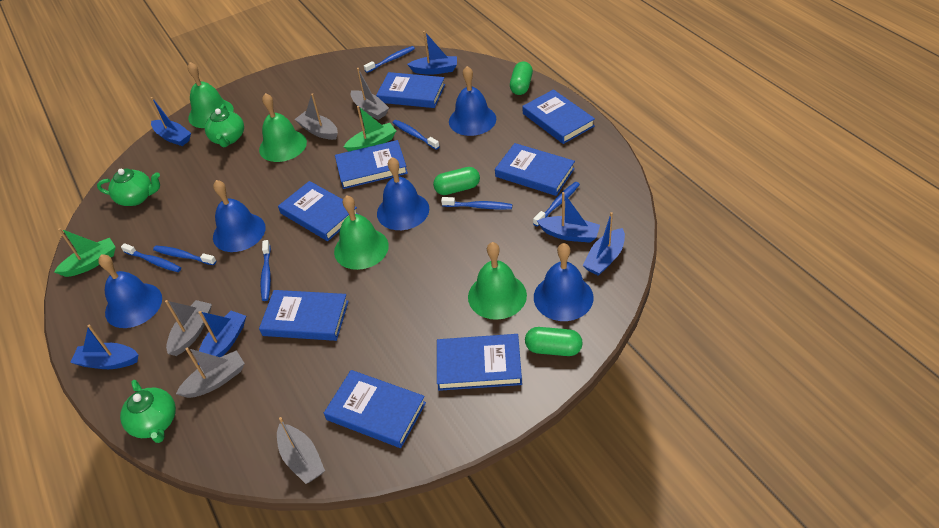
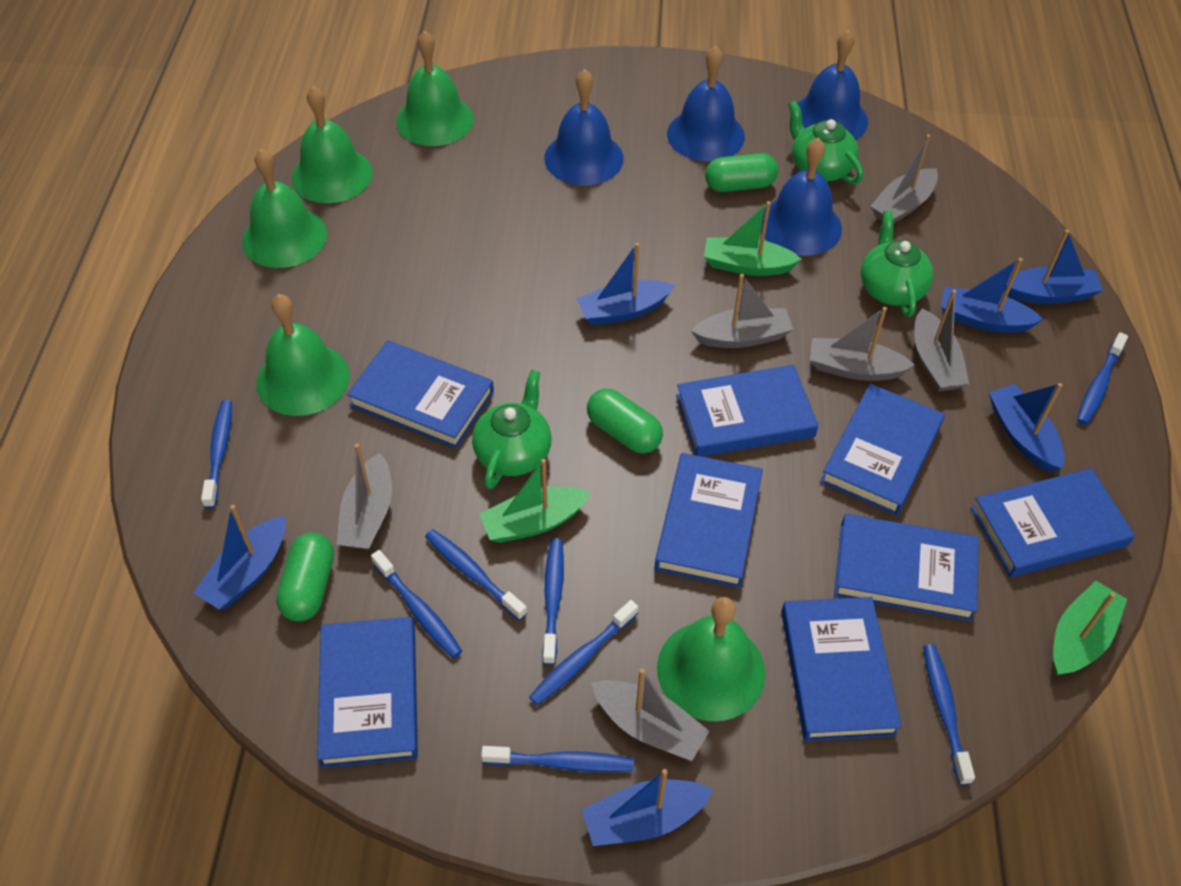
blue bell: [98,254,162,328] [213,180,266,252] [377,157,429,230] [449,66,496,136] [534,243,594,321] = 5 -> [544,69,624,185] [667,46,745,161] [760,137,842,256] [797,29,868,140] = 4
blue toothbrush: [121,243,181,272] [153,246,216,265] [260,240,271,301] [364,46,415,73] [392,120,440,150] [441,197,512,210] [533,182,580,227] = 7 -> [201,400,232,508] [371,550,462,658] [425,529,527,621] [481,746,634,772] [529,600,638,705] [542,539,564,665] [923,644,975,785] [1077,332,1128,425] = 8
green bell: [187,62,234,128] [259,93,307,162] [334,195,389,270] [468,242,527,320] = 4 -> [242,149,327,268] [256,294,350,416] [291,86,373,203] [396,30,474,146] [657,597,765,721] = 5
green boat: [54,228,116,277] [344,106,396,151] = 2 -> [479,459,591,543] [704,201,802,276] [1053,580,1127,676] = 3
grey boat: [165,300,212,356] [176,348,245,398] [277,417,325,484] [295,93,338,140] [351,68,389,120] = 5 -> [337,444,392,550] [591,668,710,761] [691,274,793,348] [810,307,915,381] [870,134,938,223] [914,290,969,391] = 6

